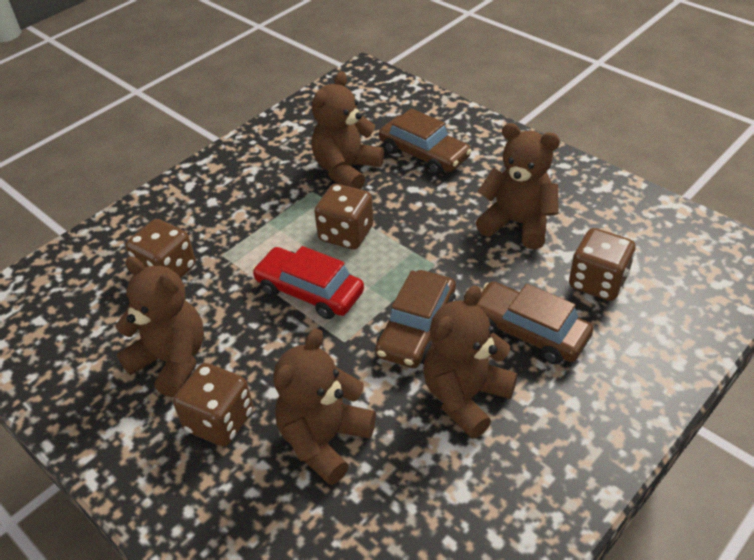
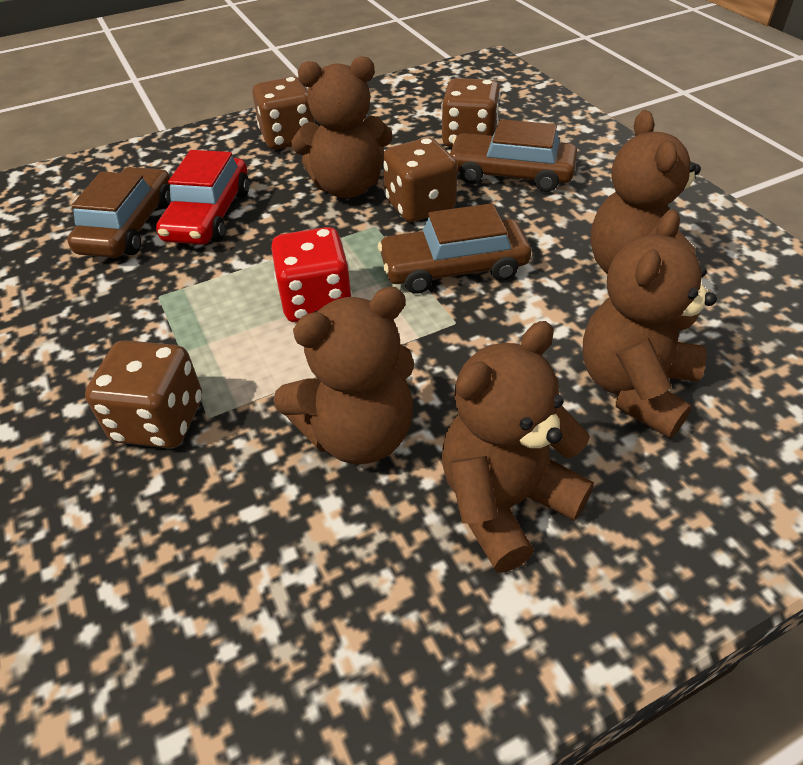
red dice: none = 0 -> [271,227,352,322] = 1

